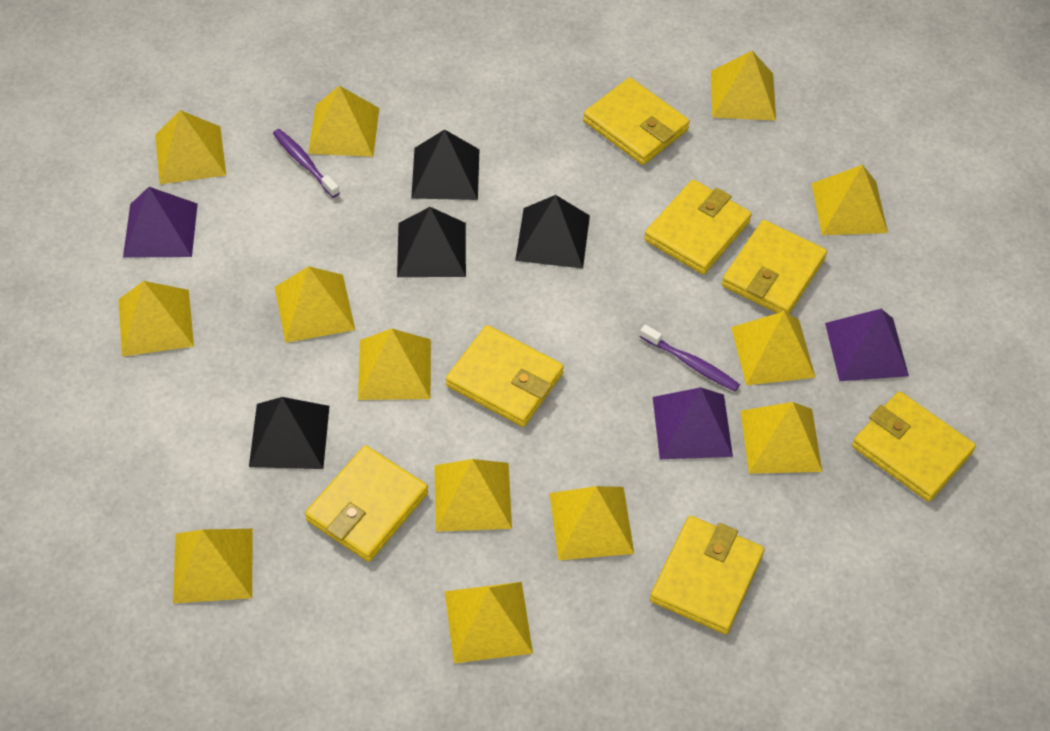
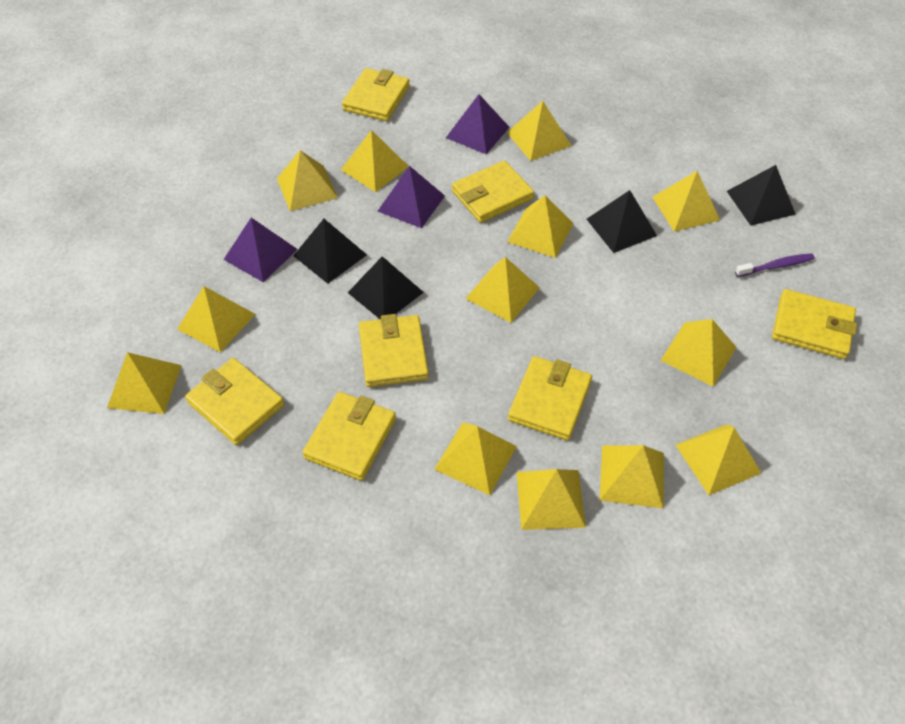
purple toothbrush: [273,129,340,198] [640,325,740,391] = 2 -> [735,253,815,277] = 1

